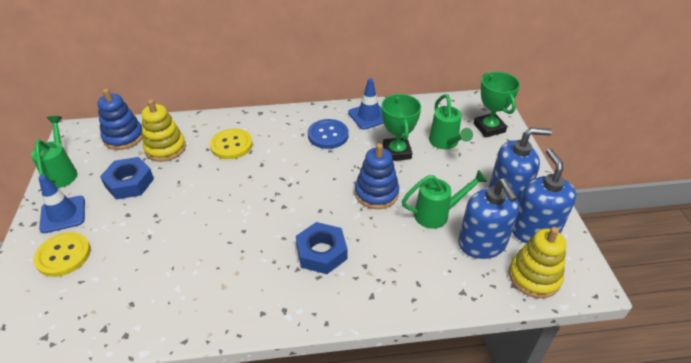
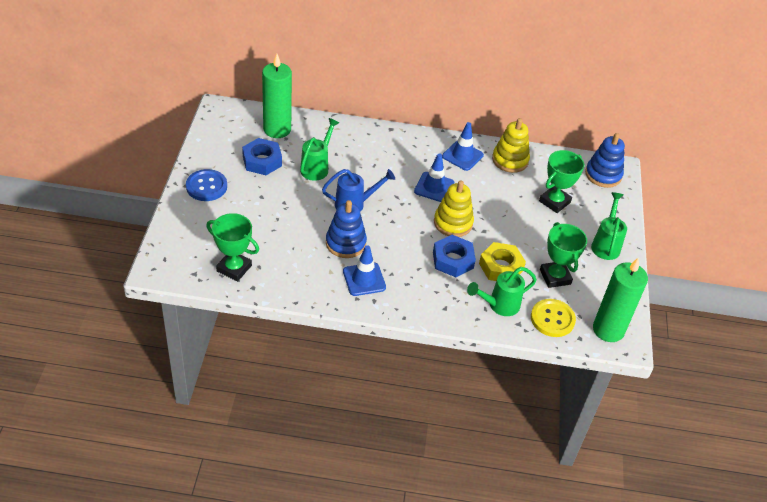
blue soap dispenser: [458,178,519,259] [489,128,552,202] [512,149,576,243] = 3 -> none = 0
blue traffic cone: [39,175,85,233] [348,78,384,130] = 2 -> [343,245,386,296] [414,153,454,202] [442,122,484,171] = 3
blue watering can: none = 0 -> [322,169,395,212] = 1
green candle: none = 0 -> [262,54,292,138] [593,258,648,342] = 2
green trophy: [381,94,421,161] [474,72,520,137] = 2 -> [206,213,259,282] [539,150,585,213] [540,222,587,288] = 3
yellow button: [34,232,91,277] [210,128,253,159] = 2 -> [531,299,576,337] = 1
yellow nut: none = 0 -> [479,242,526,281] = 1

